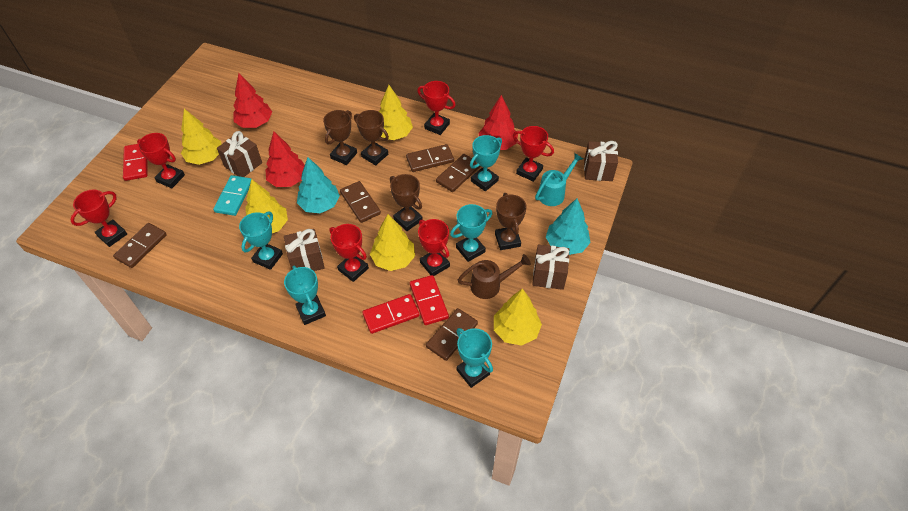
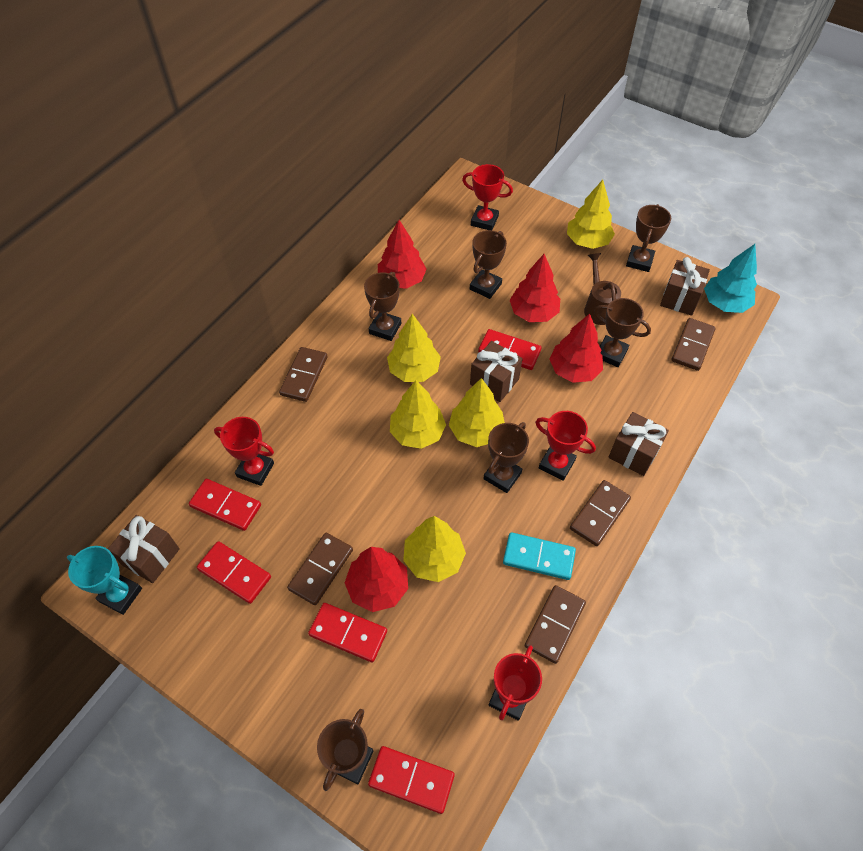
brown trophy: [323,110,357,165] [354,110,389,165] [390,174,423,231] [495,193,527,250] = 4 -> [317,709,373,791] [364,272,401,341] [470,230,507,299] [483,422,529,493] [594,298,651,367] [626,204,671,272] = 6
red domino: [123,144,148,181] [362,294,420,334] [410,275,449,325] = 3 -> [189,479,261,531] [197,541,271,604] [308,603,387,662] [368,746,455,814] [478,329,542,370] = 5
red tree: [233,73,272,128] [265,132,305,187] [478,95,518,150] = 3 -> [345,547,408,612] [378,220,427,289] [510,254,560,322] [550,314,603,383] = 4
red trophy: [70,189,127,247] [137,133,185,188] [329,224,369,282] [417,81,456,135] [418,219,450,276] [513,126,554,182] = 6 -> [214,417,274,486] [462,164,513,230] [489,645,542,721] [535,411,596,481] = 4
turquoise tree: [297,157,340,213] [546,198,591,255] = 2 -> [704,244,757,313] = 1
turquoise trophy: [239,212,283,270] [284,266,326,325] [450,204,492,262] [456,328,493,388] [470,135,502,191] = 5 -> [67,546,142,615] = 1
turquoise watering can: [535,153,583,206] = 1 -> none = 0

